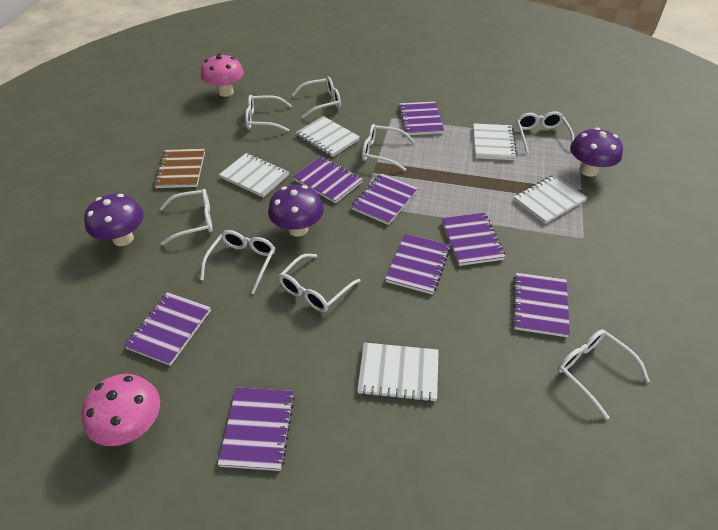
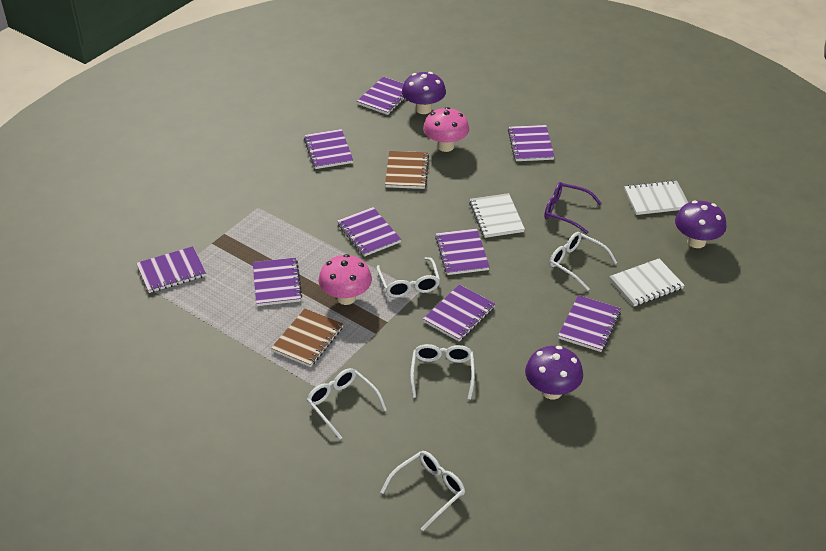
brown notebook: [154,149,205,188] = 1 -> [271,308,343,367] [385,151,429,189] = 2
purple glasses: none = 0 -> [544,182,602,234] = 1
purple notebook: [124,292,211,366] [217,387,295,471] [293,156,363,203] [351,174,418,225] [385,234,450,295] [398,101,444,135] [441,213,505,266] [512,273,570,337] = 8 -> [136,246,206,293] [253,258,302,306] [304,129,353,169] [337,207,401,256] [357,77,405,115] [423,285,495,341] [435,229,490,275] [508,125,555,161] [558,295,621,352] = 9
white glasses: [160,189,213,245] [200,230,275,294] [245,95,292,132] [279,254,360,312] [292,77,341,118] [362,124,415,171] [516,111,574,154] [558,329,650,420] = 8 -> [307,368,387,440] [377,257,440,298] [381,451,465,531] [410,344,475,400] [549,232,617,291] = 5
white notebook: [219,153,289,198] [296,116,360,157] [357,342,439,402] [473,123,517,160] [513,175,588,224] = 5 -> [469,193,525,238] [610,259,685,306] [624,180,688,215] = 3

